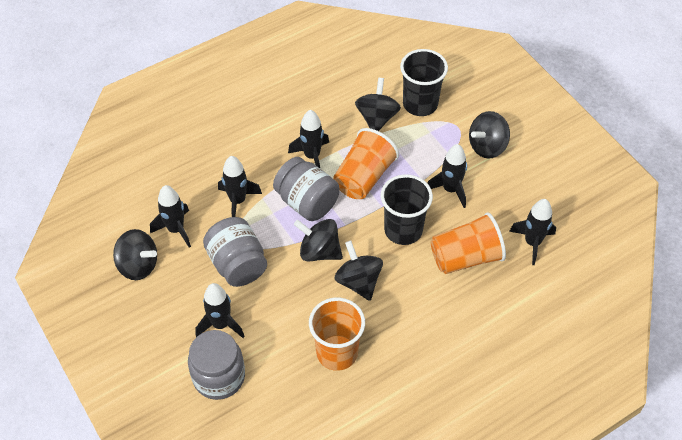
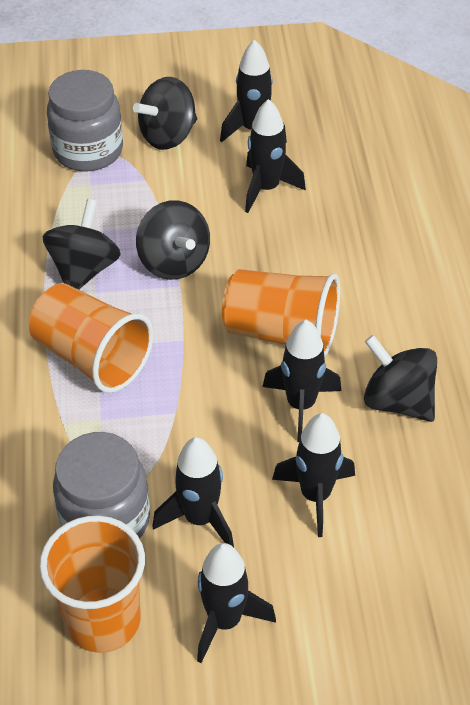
black cup: [381,174,433,245] [400,49,448,116] = 2 -> none = 0
black spinning top: [113,229,157,280] [294,219,343,262] [334,241,383,301] [355,78,401,131] [469,111,510,159] = 5 -> [43,199,121,290] [133,77,197,150] [136,200,210,280] [364,335,437,422] = 4
grey jar: [188,330,245,400] [203,217,267,287] [273,157,340,221] = 3 -> [47,70,123,172] [53,432,150,539] = 2

